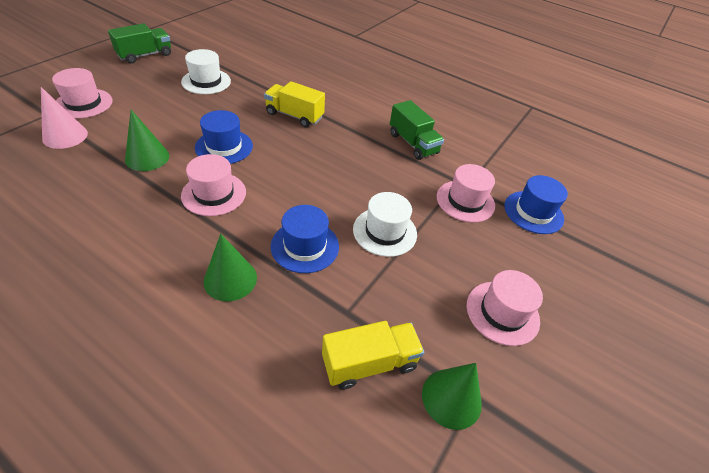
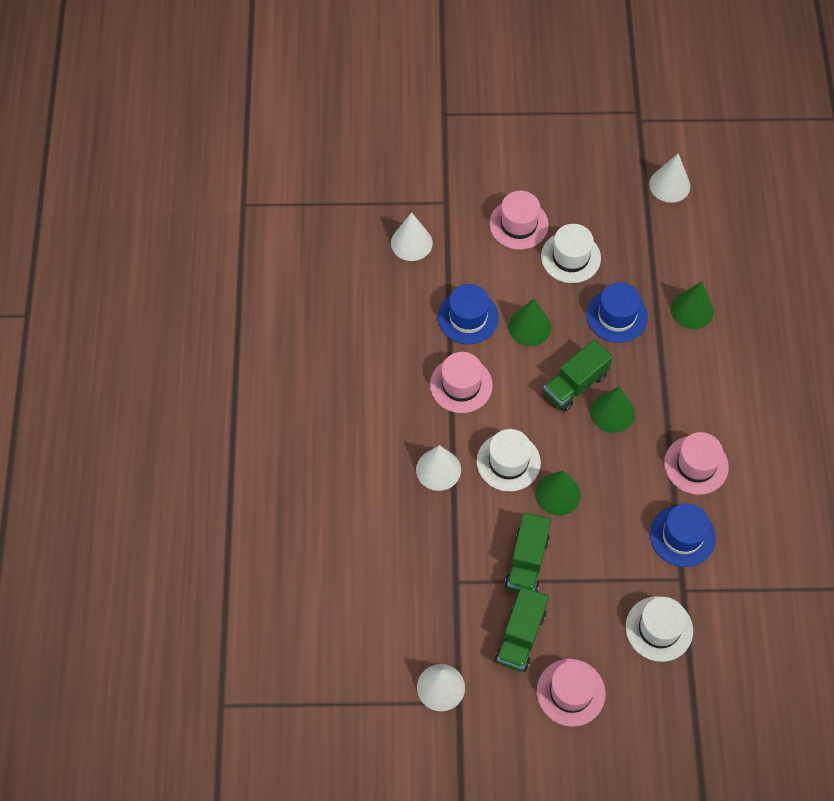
green cone: [125,110,169,171] [204,233,257,302] [422,363,482,430] = 3 -> [508,299,551,346] [535,470,581,516] [590,386,635,433] [671,281,714,329] = 4
green truck: [108,23,171,64] [390,100,444,160] = 2 -> [495,587,549,672] [505,513,551,592] [543,339,613,412] = 3
pink cone: [41,87,88,149] = 1 -> none = 0
white cone: none = 0 -> [391,212,433,261] [416,445,461,491] [417,664,465,711] [649,153,690,203] = 4
white hat: [181,49,231,94] [353,192,417,257] = 2 -> [477,429,541,492] [541,224,601,283] [626,596,693,662] = 3
yellow truck: [264,81,325,127] [322,321,424,390] = 2 -> none = 0

